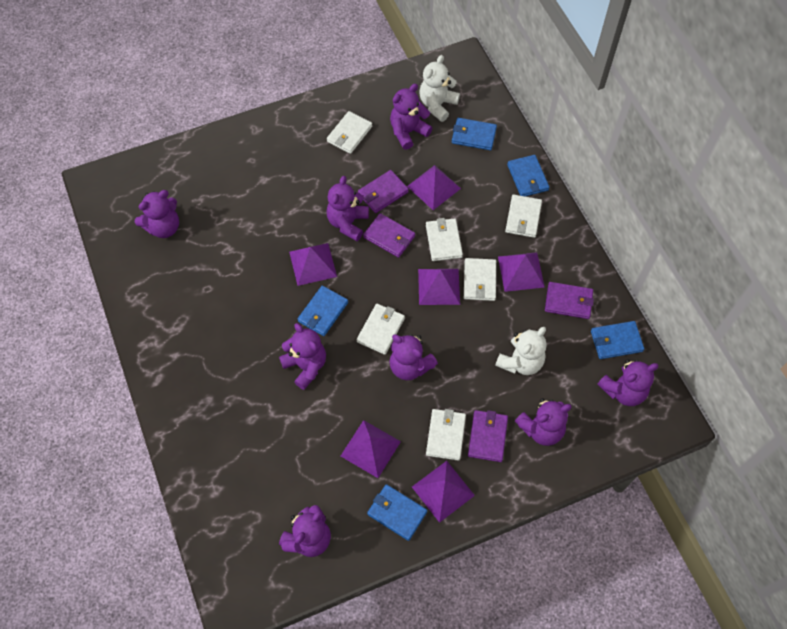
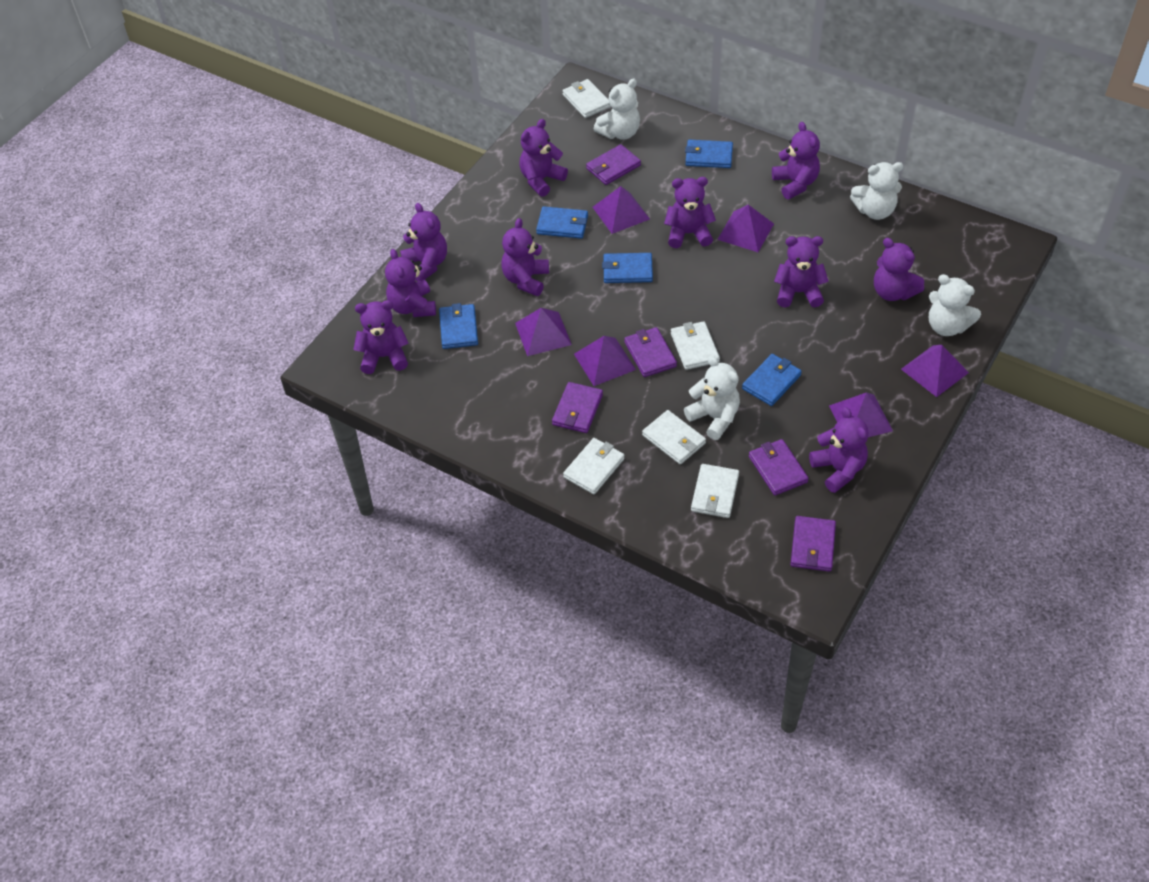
purple teddy bear: [135,190,179,238] [279,323,326,390] [279,505,331,557] [326,176,369,241] [389,334,438,380] [390,84,432,150] [515,398,572,446] [597,359,659,406] = 8 -> [353,300,408,374] [385,249,436,317] [400,203,447,282] [501,218,549,296] [520,119,568,197] [664,177,716,248] [772,122,820,199] [774,236,829,308] [809,407,869,493] [874,238,924,301] = 10
purple wallet: [358,170,409,213] [363,213,415,258] [468,410,508,462] [545,282,594,319] = 4 -> [552,382,603,433] [586,144,641,185] [624,327,677,377] [749,439,809,496] [791,516,836,572] = 5
white teddy bear: [419,55,460,122] [495,327,547,375] = 2 -> [594,79,640,140] [684,356,740,440] [850,162,904,220] [929,274,981,336] = 4
white wallet: [327,111,372,154] [357,304,405,355] [426,218,463,261] [426,409,466,461] [464,258,496,301] [505,195,542,238] = 6 -> [562,79,611,118] [563,438,625,494] [642,410,706,464] [671,321,720,370] [691,464,739,518] = 5

